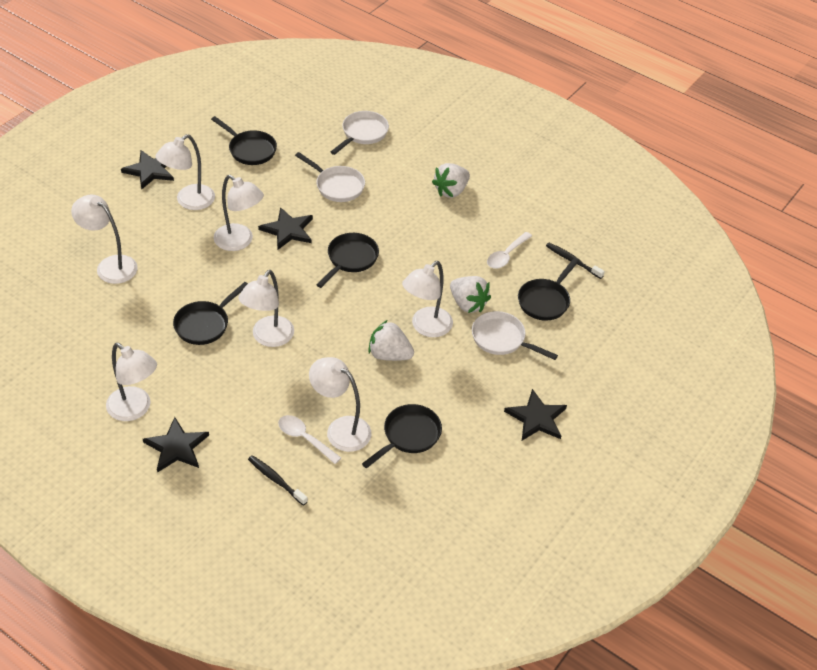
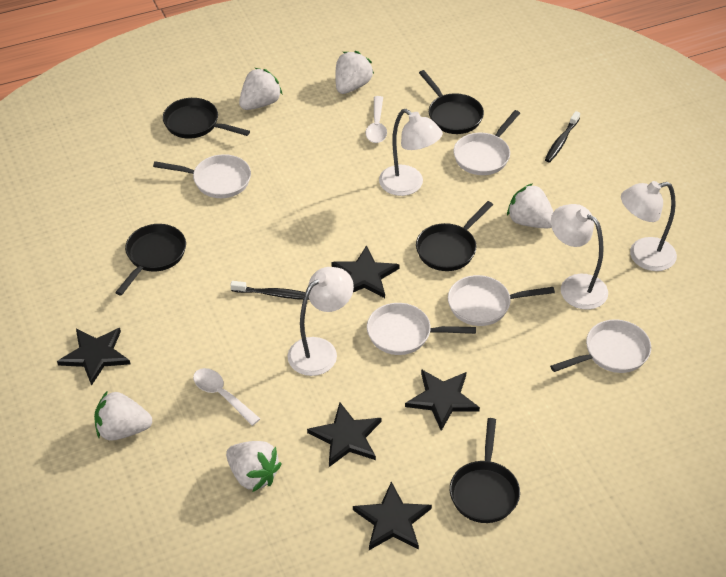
black star: [121,150,174,190] [143,417,209,473] [258,207,313,250] [504,389,567,441] = 4 -> [57,328,130,386] [307,402,381,467] [331,245,400,298] [353,482,432,550] [405,369,480,431] = 5
white lamp: [71,195,138,284] [106,343,157,421] [155,134,215,210] [214,175,264,251] [238,270,294,347] [309,357,371,452] [402,261,453,337] = 7 -> [287,267,354,376] [379,109,443,196] [551,204,608,310] [621,181,677,271] = 4
white pan: [295,152,365,202] [331,111,389,155] [472,311,558,360] = 3 -> [153,154,251,198] [367,303,476,355] [448,275,555,326] [453,110,520,175] [550,319,651,373] = 5
white strawberry: [368,320,414,361] [432,163,470,198] [450,276,491,313] = 3 -> [94,392,152,441] [226,441,282,492] [239,68,283,110] [335,51,374,94] [507,183,553,228] = 5

